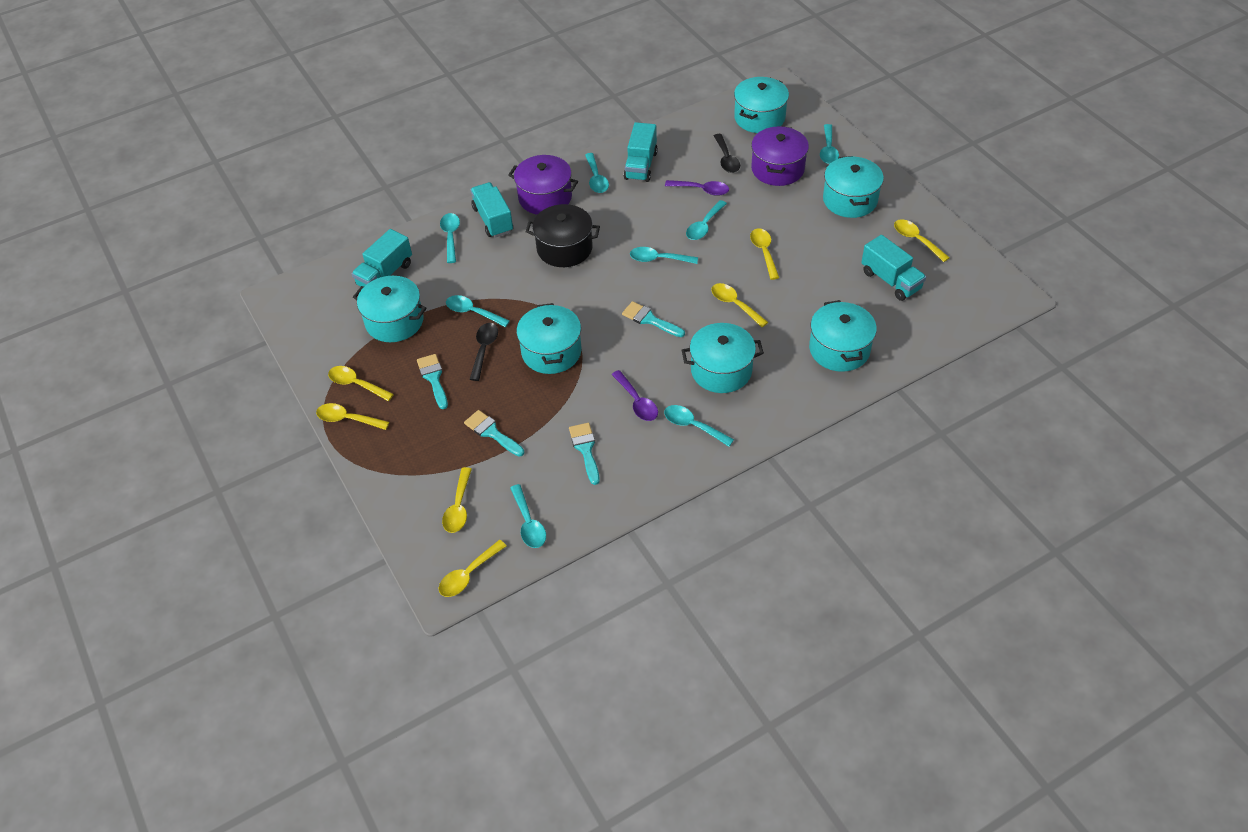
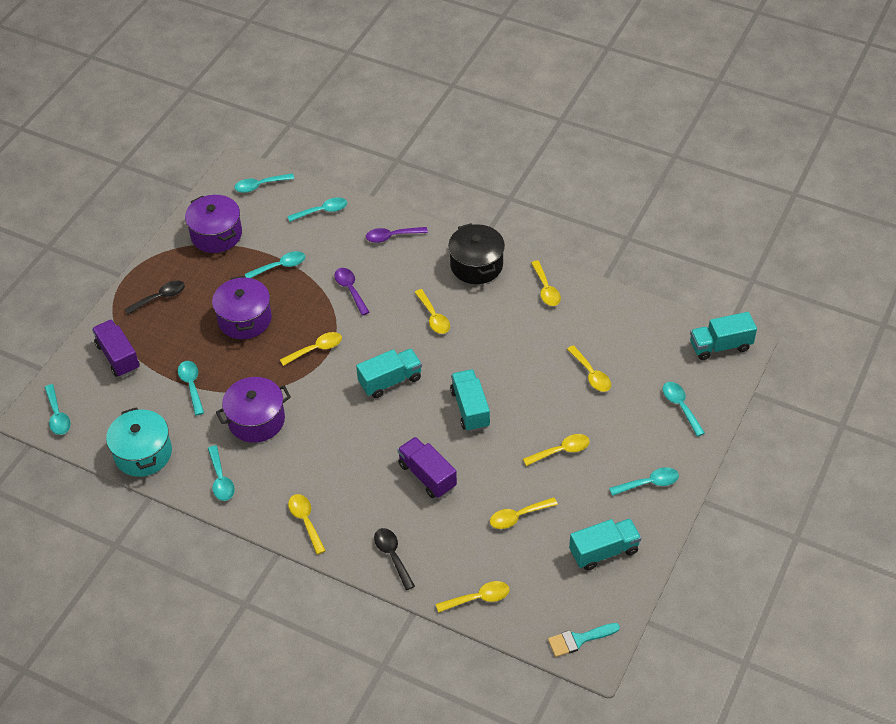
purple pot: [508,155,578,215] [751,126,809,186] = 2 -> [185,195,242,253] [212,276,272,339] [216,377,291,443] = 3
purple truck: none = 0 -> [92,319,140,377] [397,437,457,498] = 2
turquoise brush: [417,354,448,409] [464,410,524,457] [569,423,600,485] [622,301,685,337] = 4 -> [548,623,620,657] = 1
turquoise pot: [353,276,427,342] [516,303,581,374] [682,323,764,393] [734,77,789,133] [809,300,877,372] [823,156,884,218] = 6 -> [106,407,172,477] = 1
yellow spoon: [316,403,389,430] [328,366,394,401] [439,540,507,597] [442,467,472,533] [711,283,768,327] [750,228,779,280] [894,219,950,262] = 7 -> [280,332,342,366] [288,494,326,555] [415,289,450,334] [436,581,510,613] [490,497,558,529] [523,434,590,466] [531,260,561,306] [567,345,611,392] = 8

